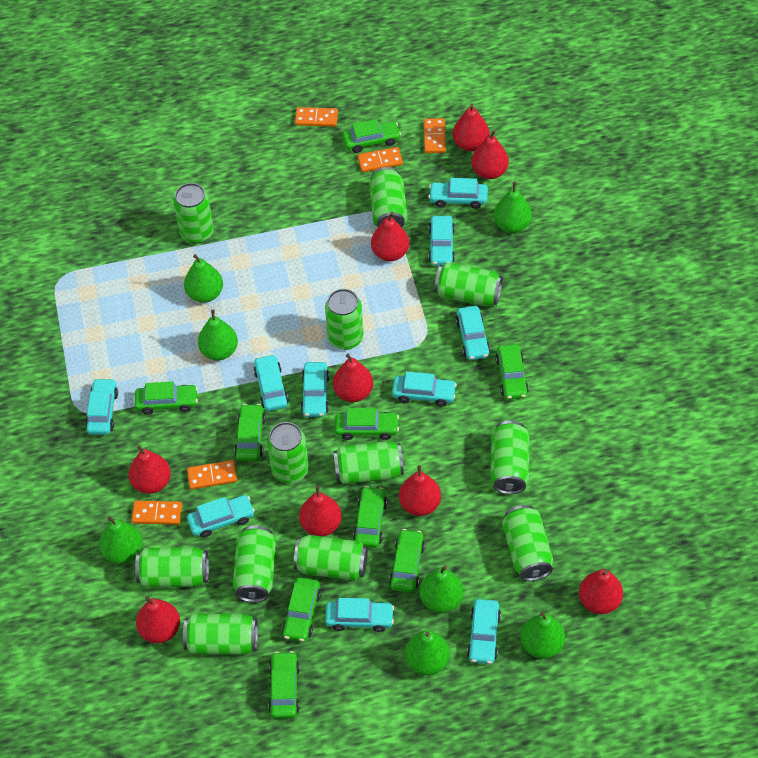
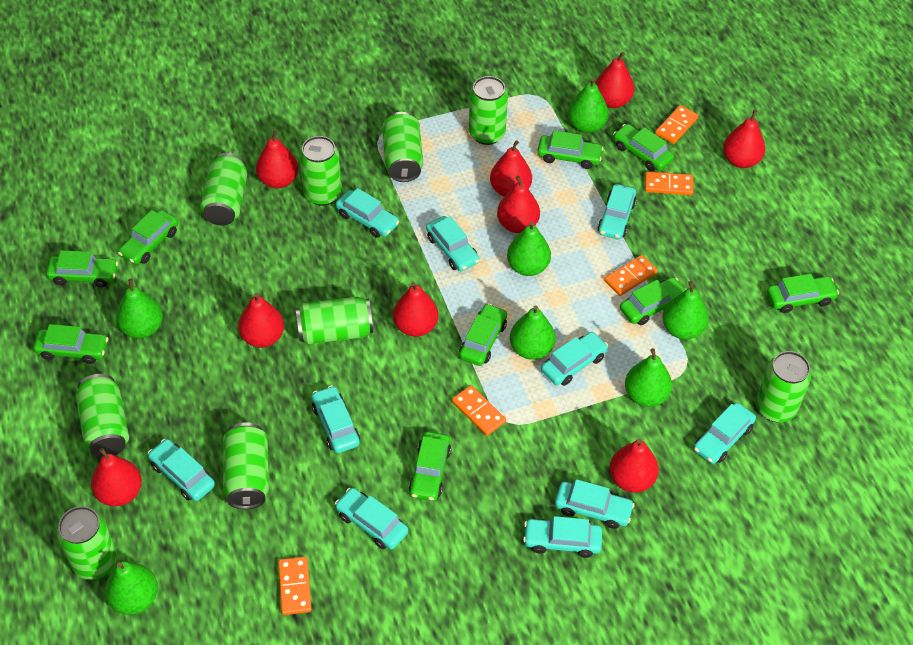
green can: [135,547,209,587] [173,183,214,244] [183,614,258,655] [233,526,276,602] [267,422,309,483] [294,535,368,581] [325,289,364,350] [333,441,404,484] [369,167,408,227] [434,262,503,306] [491,421,529,494] [502,505,553,581] = 12 -> [57,506,117,580] [76,374,129,457] [200,153,248,226] [223,422,269,509] [296,297,373,345] [299,136,342,206] [382,112,423,182] [469,76,508,145] [756,351,811,422] = 9

